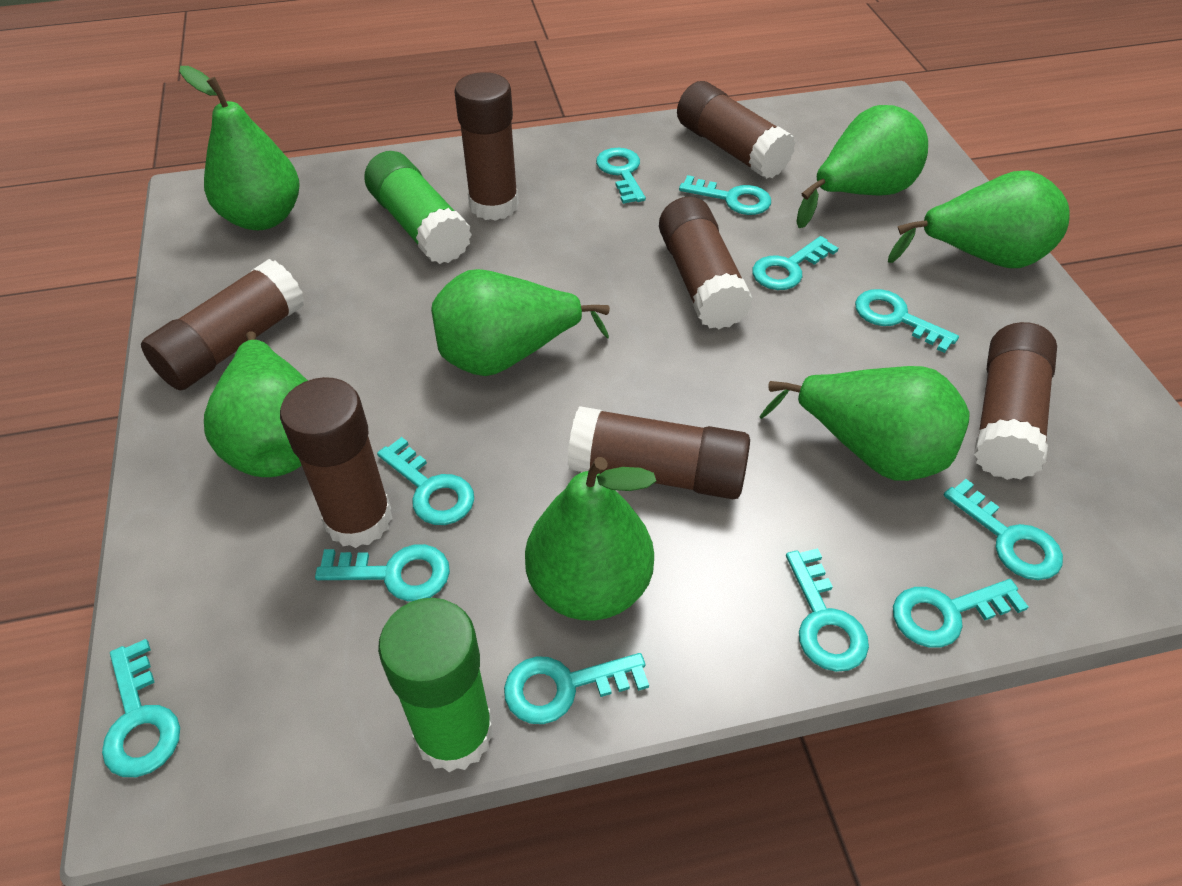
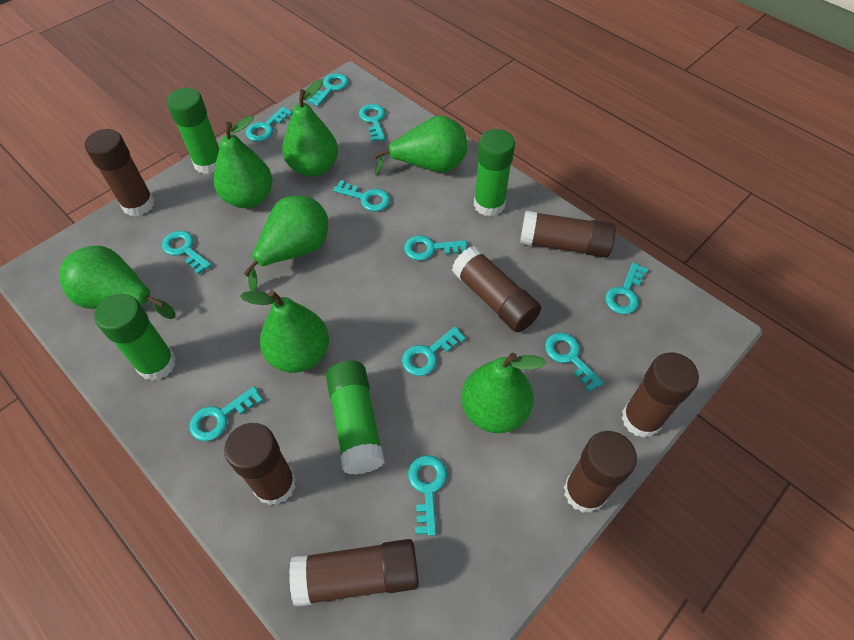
green glue stick: [364,151,472,264] [378,598,494,772] = 2 -> [94,294,176,381] [167,88,219,174] [326,361,385,475] [474,129,515,217] = 4

